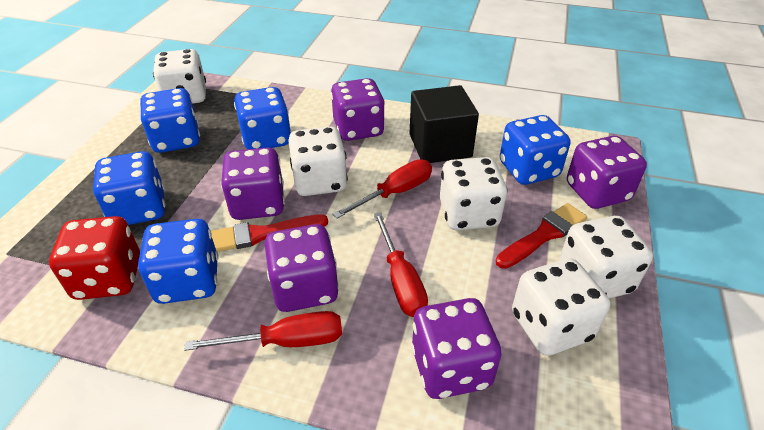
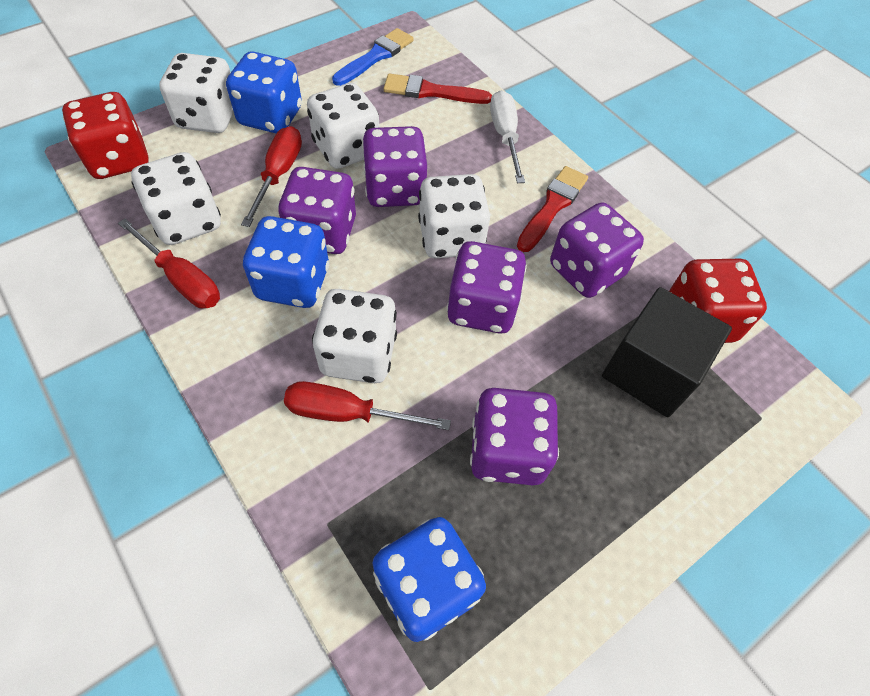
blue brush: none = 0 -> [332,28,414,86] = 1
blue dice: [93,151,165,225] [138,219,219,304] [140,88,200,153] [234,87,291,149] [500,115,570,185] = 5 -> [226,51,302,133] [243,216,329,308] [372,517,486,642] = 3
red dice: [49,216,140,300] = 1 -> [62,92,149,179] [669,259,767,343] = 2
white screwdriver: none = 0 -> [490,90,525,183] = 1

